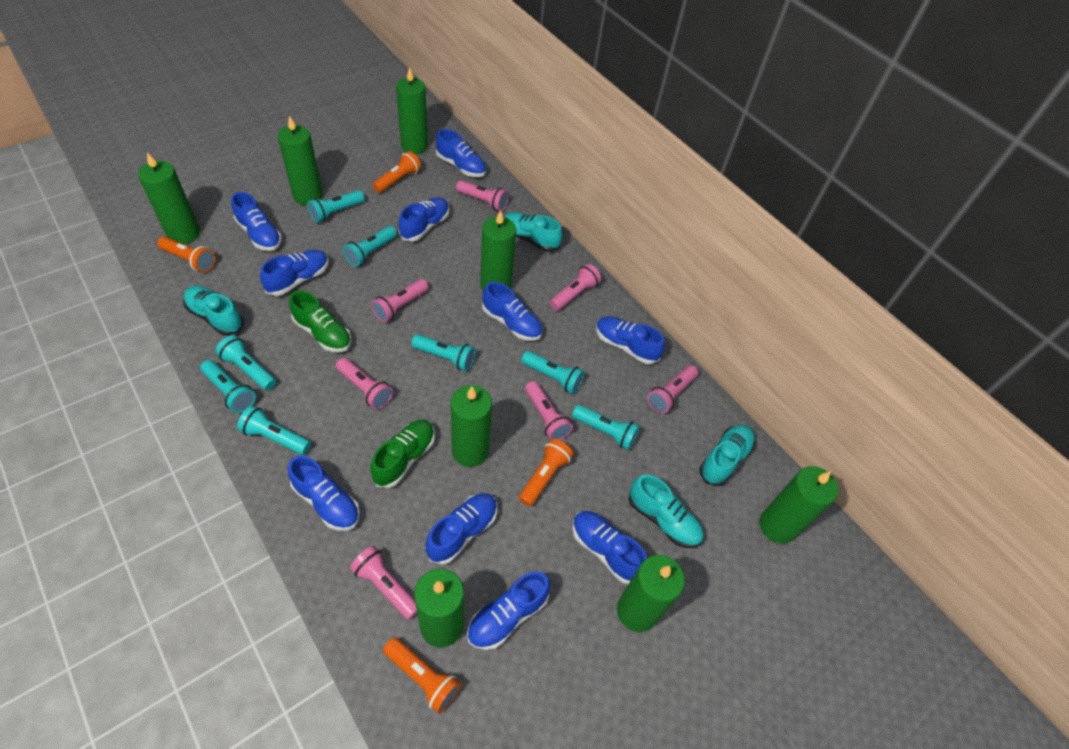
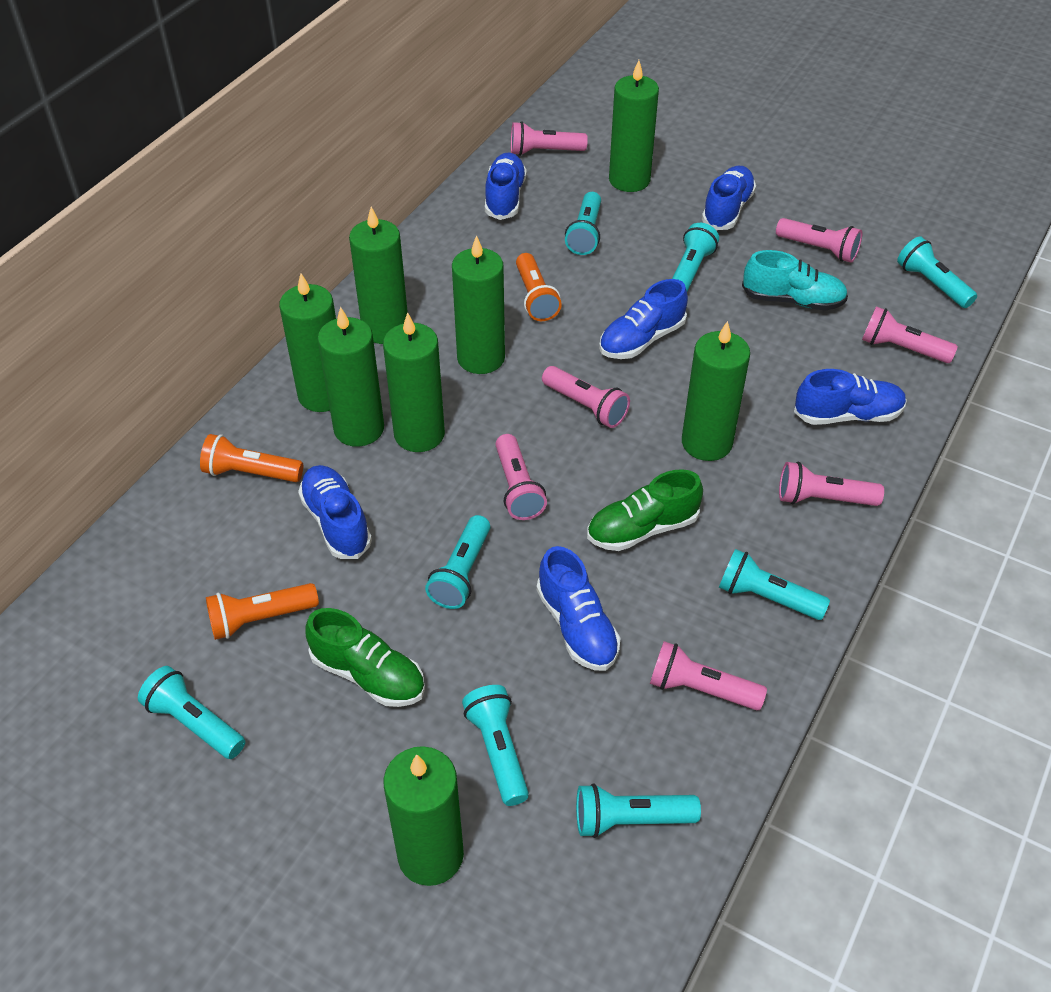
blue shoe: [231,192,282,251] [260,250,329,296] [288,456,360,531] [399,197,449,242] [425,493,497,565] [436,129,486,177] [467,571,550,650] [482,282,542,341] [572,511,647,584] [596,316,665,364] = 10 -> [298,465,372,559] [485,153,527,220] [537,546,620,671] [599,279,688,359] [702,166,756,230] [794,369,907,425] = 6
orange flashlight: [157,236,216,272] [373,151,421,193] [383,637,461,714] [519,439,573,507] = 4 -> [200,434,303,482] [206,583,319,640] [516,253,562,321] = 3
turquoise shoe: [183,286,244,336] [504,212,563,252] [628,475,704,548] [699,425,755,486] = 4 -> [742,250,848,311] = 1

